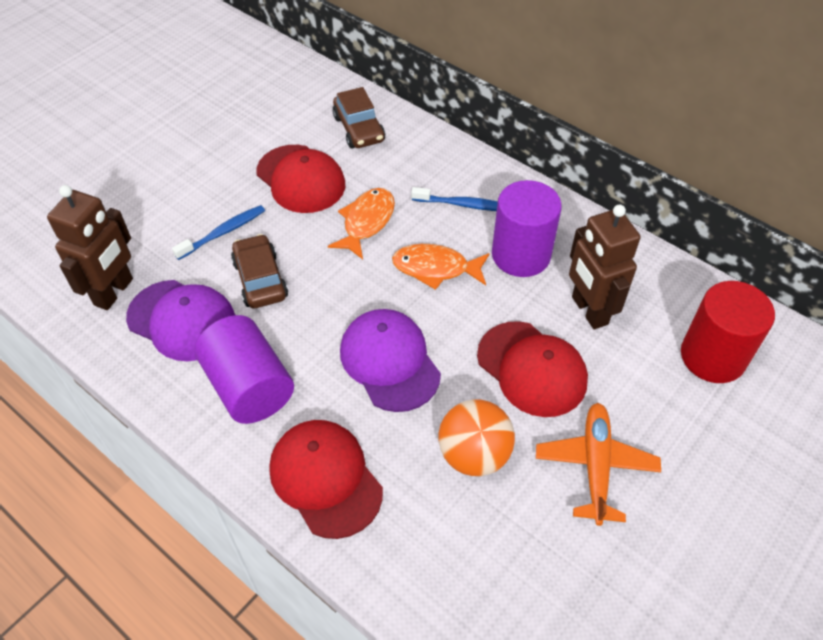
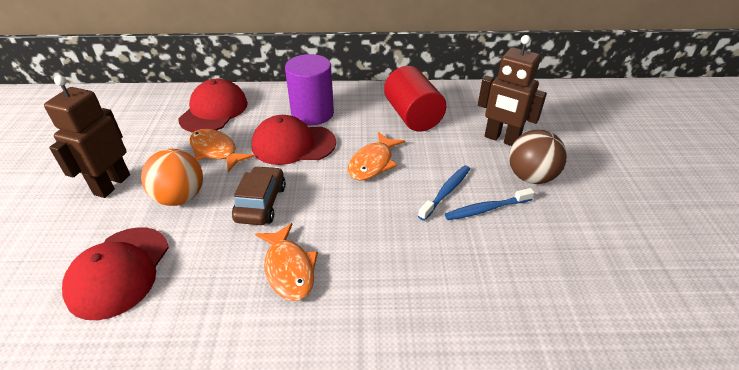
brown ball: none = 0 -> [509,130,567,184] = 1
brown car: [231,234,288,308] [333,87,385,148] = 2 -> [232,166,286,225] = 1
orange fish: [328,188,395,259] [392,244,490,290] = 2 -> [189,129,254,172] [255,223,318,301] [348,132,405,181] = 3
orange plane: [536,403,661,526] = 1 -> none = 0
purple cap: [126,280,235,361] [340,309,441,412] = 2 -> none = 0
purple cylinder: [195,315,294,424] [492,180,562,277] = 2 -> [285,54,334,125] = 1

